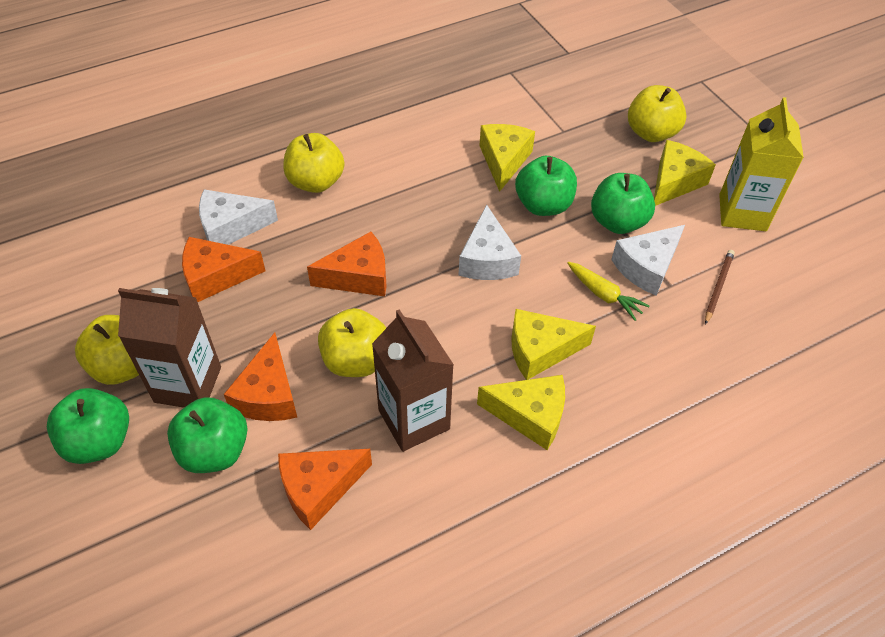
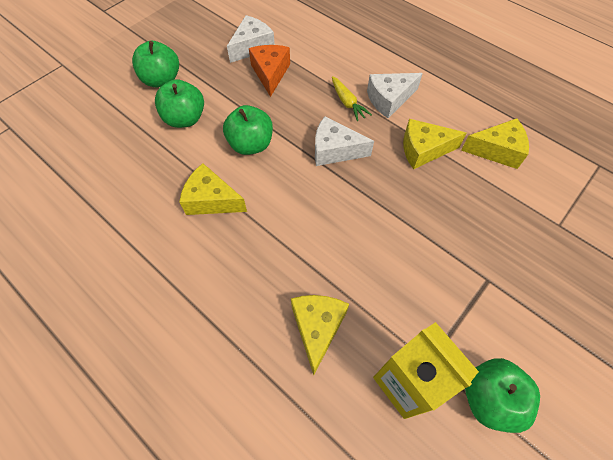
brown carton: [118,288,221,408] [372,309,454,452] = 2 -> none = 0
brown pencil: [705,250,735,325] = 1 -> none = 0
orange cheese: [182,237,266,302] [224,332,297,421] [278,449,372,530] [307,232,387,296] = 4 -> [249,45,290,97] = 1
yellow apple: [75,315,139,385] [283,133,344,193] [318,308,386,377] [628,85,687,142] = 4 -> none = 0

